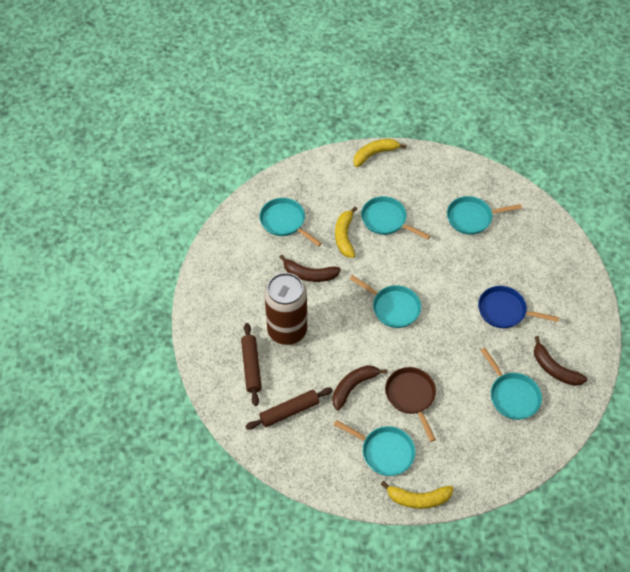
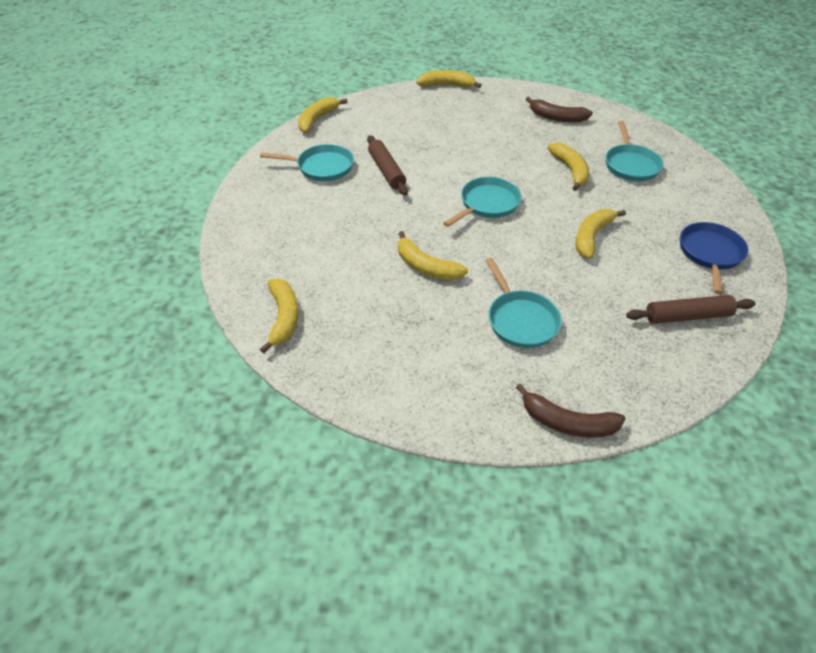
brown banana: [280,255,341,282] [332,365,388,410] [534,336,587,386] = 3 -> [516,383,626,438] [526,97,593,123] = 2
brown can: [264,273,307,345] = 1 -> none = 0
brown pan: [385,367,436,442] = 1 -> none = 0
turquoise pan: [259,198,322,247] [334,420,415,476] [350,275,421,328] [361,196,430,240] [447,196,522,235] [480,348,542,420] = 6 -> [260,144,354,181] [443,177,521,227] [486,258,562,348] [606,121,663,181] = 4
yellow banana: [335,206,357,258] [353,139,406,167] [381,481,453,509] = 3 -> [260,279,299,353] [298,97,347,133] [398,231,468,280] [416,70,482,88] [548,142,589,191] [576,209,626,259] = 6

